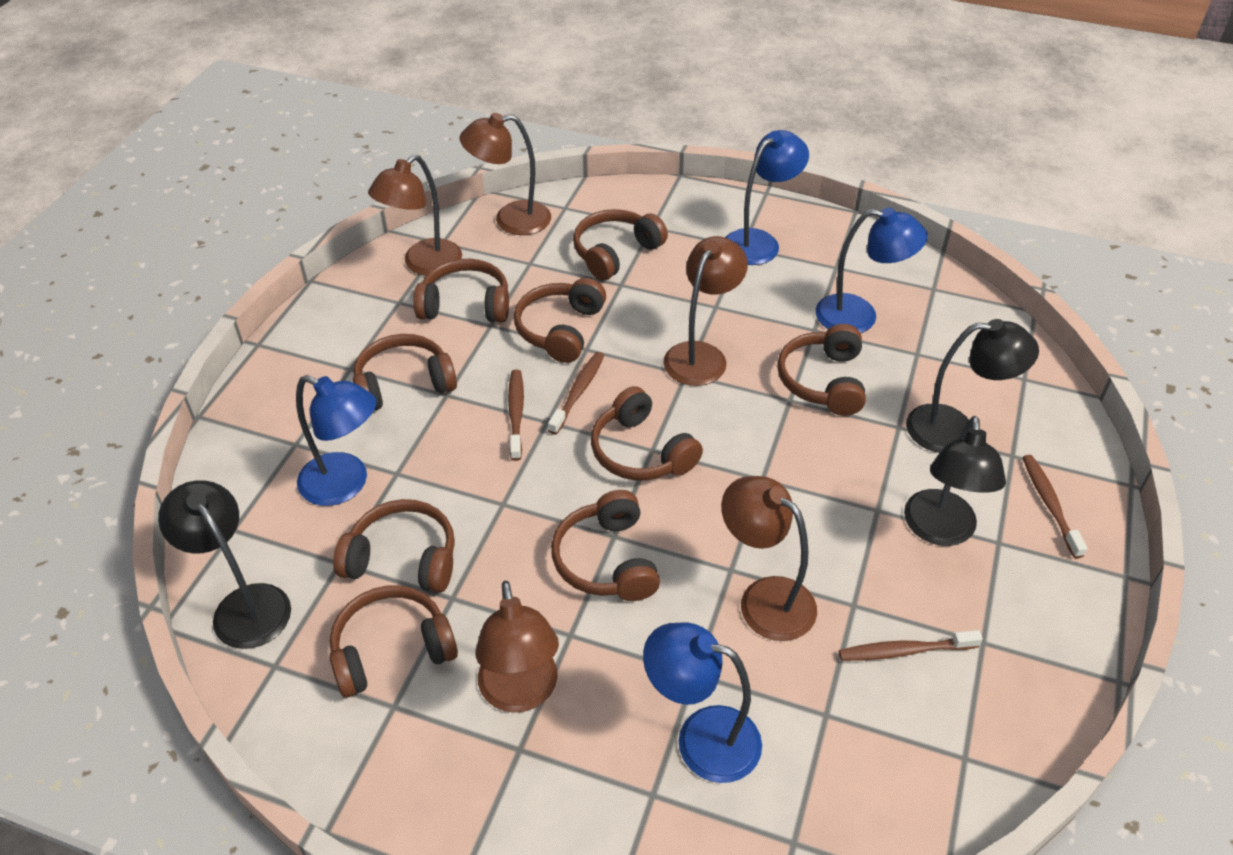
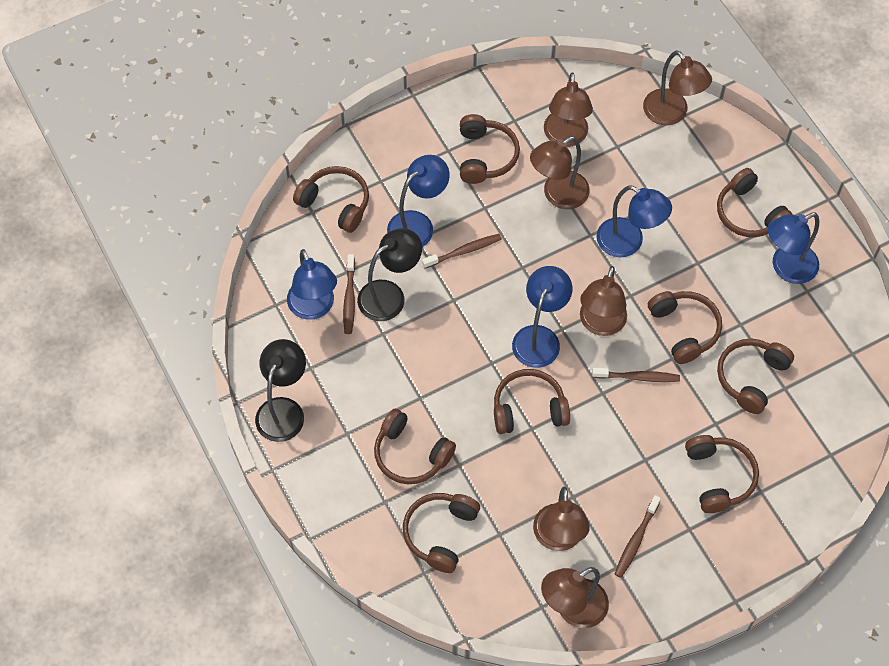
black lamp: [158,480,291,649] [904,416,1006,546] [906,319,1039,453] = 3 -> [255,339,306,442] [357,228,422,321] = 2
blue lamp: [296,375,377,506] [643,623,762,783] [725,130,809,265] [815,207,928,333] = 4 -> [287,249,337,320] [387,155,450,247] [512,266,572,368] [596,185,672,257] [768,213,819,284] = 5
brown lamp: [368,154,462,276] [460,113,551,235] [476,581,559,713] [663,236,748,386] [721,476,817,641] = 5 -> [530,136,590,209] [533,486,590,551] [541,567,609,628] [544,72,593,147] [580,266,627,336] [643,51,712,125] = 6

